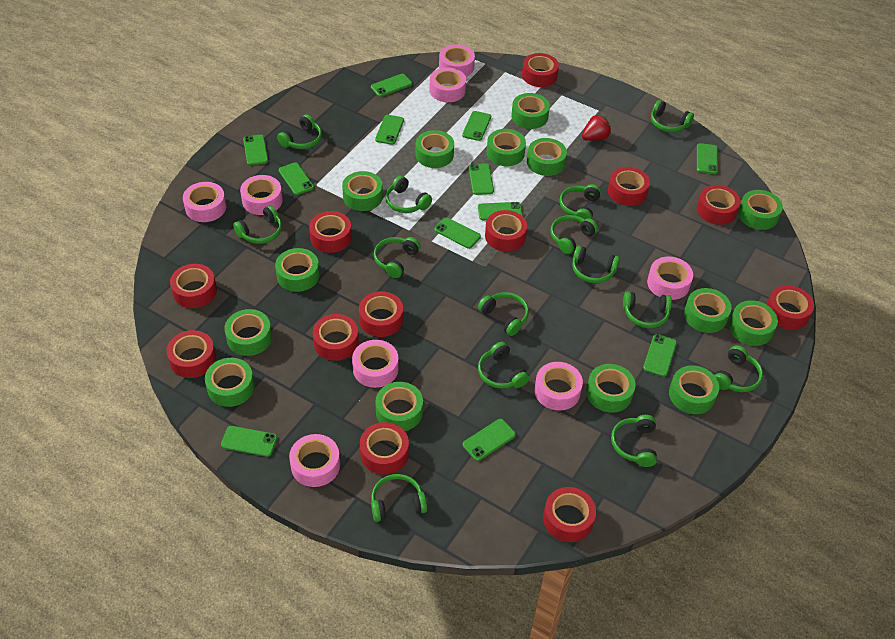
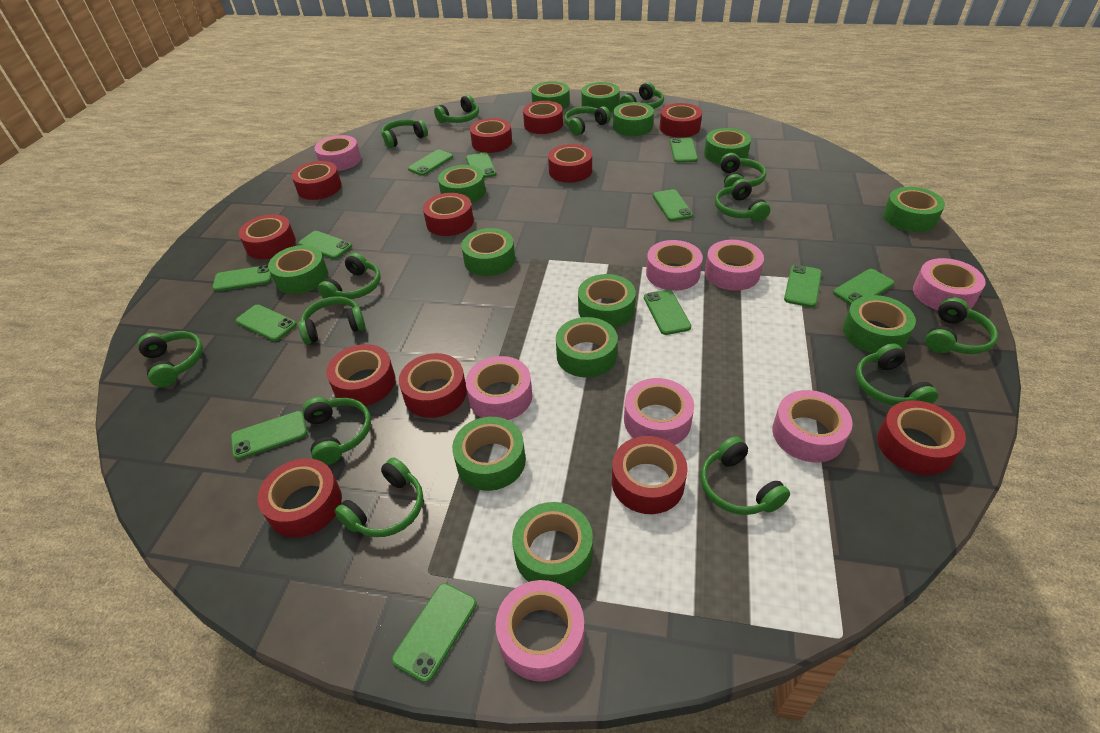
green tape: [205,358,255,407] [224,309,272,356] [275,248,320,292] [342,171,383,211] [375,382,423,431] [416,130,454,168] [487,129,526,166] [511,93,550,129] [527,138,567,176] [586,364,636,413] [669,365,719,414] [684,288,732,333] [729,300,778,346] [738,190,783,230] = 14 -> [268,245,328,294] [438,165,486,203] [452,417,526,491] [461,228,515,276] [512,502,593,588] [531,81,570,110] [556,317,618,378] [578,274,636,328] [581,82,620,112] [613,102,654,136] [704,128,751,165] [843,295,916,353] [883,187,945,232] = 13
red strawberry: [582,115,611,141] = 1 -> none = 0

